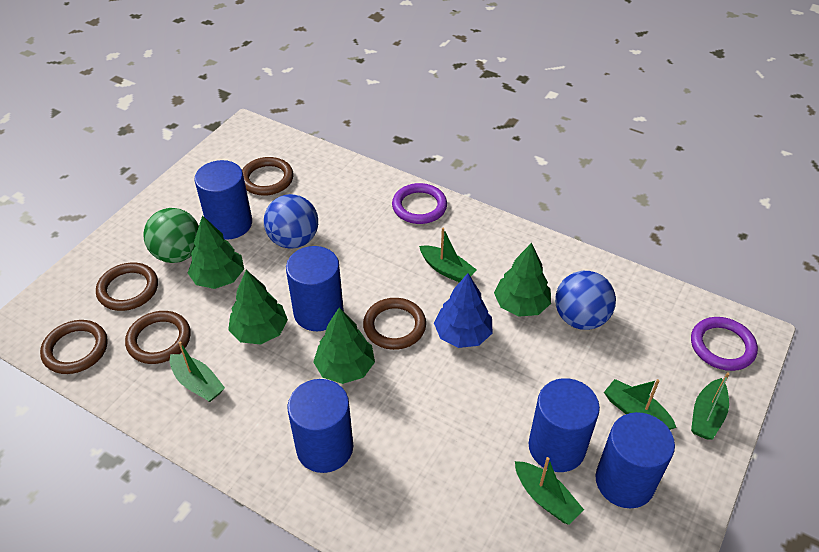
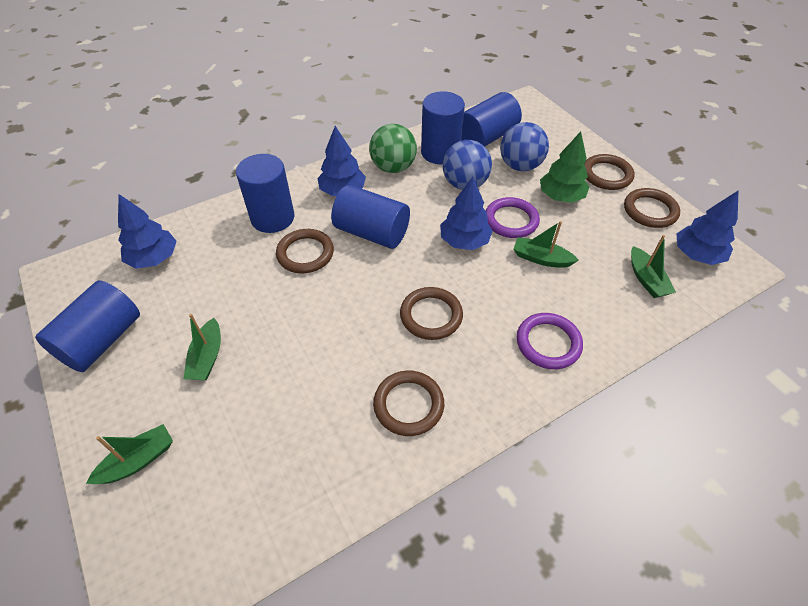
blue tree: [434,273,492,348] = 1 -> [118,194,177,269] [317,126,366,196] [440,177,493,250] [676,190,739,265] = 4
green boat: [170,341,225,402] [419,227,477,282] [515,457,584,525] [604,379,676,430] [691,372,729,440] = 5 -> [86,424,173,484] [183,314,221,380] [513,221,578,268] [631,235,676,298] = 4
green tree: [188,215,244,289] [228,270,288,345] [313,307,375,384] [494,243,551,317] = 4 -> [540,131,589,203] = 1

